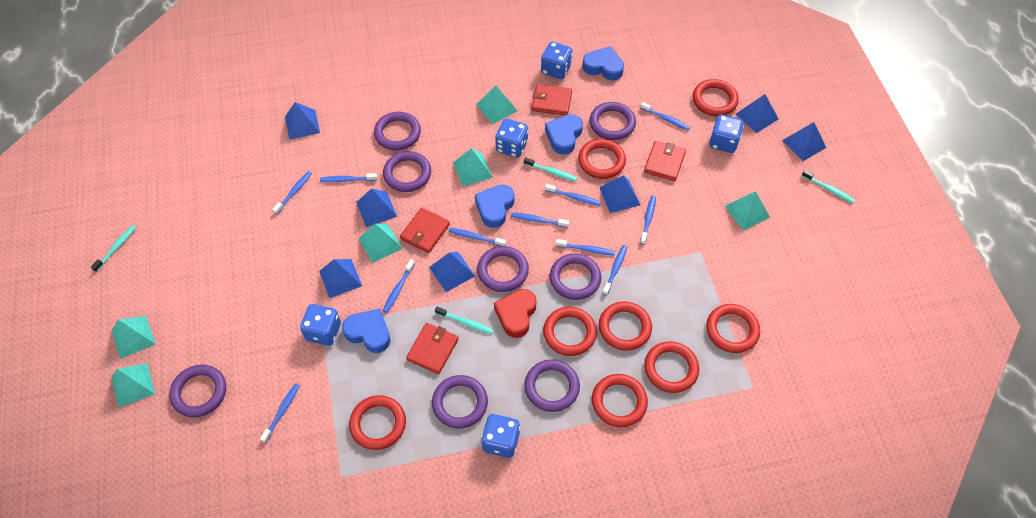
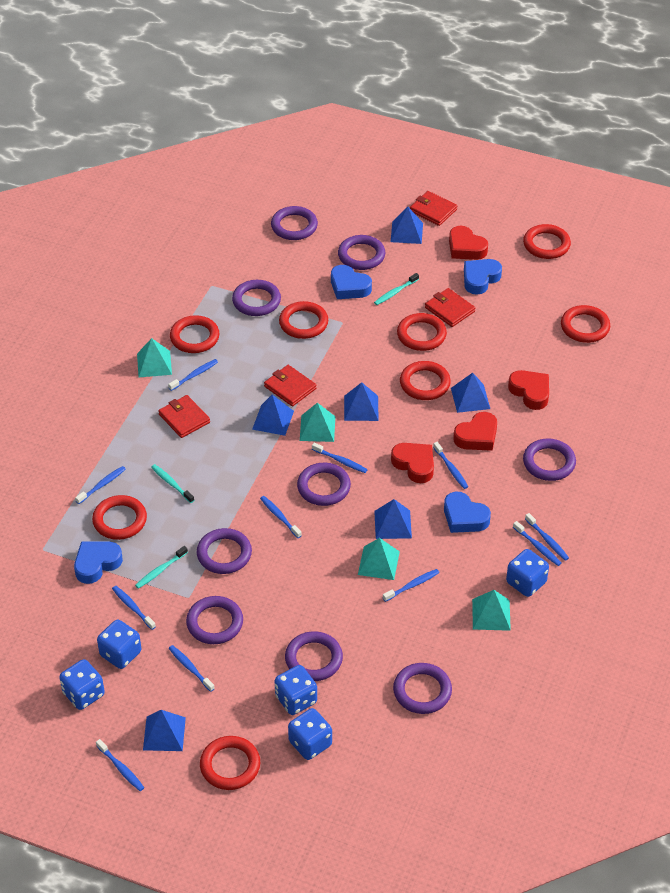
blue pyramid: [285,102,320,140] [319,259,362,298] [356,188,397,227] [429,252,475,292] [599,175,640,213] [736,94,778,133] [782,122,826,161] = 7 -> [143,710,186,751] [252,395,294,436] [344,382,379,421] [374,499,412,539] [390,207,423,244] [451,373,490,413] = 6
purple ring: [169,365,226,417] [374,112,421,150] [383,151,431,192] [432,375,488,429] [477,246,529,292] [524,359,580,412] [550,253,601,300] [590,102,636,140] = 8 -> [186,596,243,644] [197,528,252,574] [232,280,281,316] [271,206,318,240] [285,631,343,681] [297,463,351,506] [338,235,386,270] [393,663,452,714] [523,438,576,481] = 9
red heart: [494,289,537,338] = 1 -> [391,443,434,483] [449,226,488,260] [453,412,497,451] [508,370,549,410] = 4
turquoise pyramid: [111,316,155,359] [111,363,155,408] [358,223,403,263] [453,148,493,187] [476,85,517,124] [725,191,770,230] = 6 -> [137,338,172,377] [300,403,335,442] [358,538,400,580] [472,590,511,631] = 4
turquoise toothbrush: [91,225,136,272] [435,307,494,334] [524,157,577,181] [802,170,855,203] = 4 -> [135,546,188,589] [151,464,194,503] [374,273,419,305] = 3

